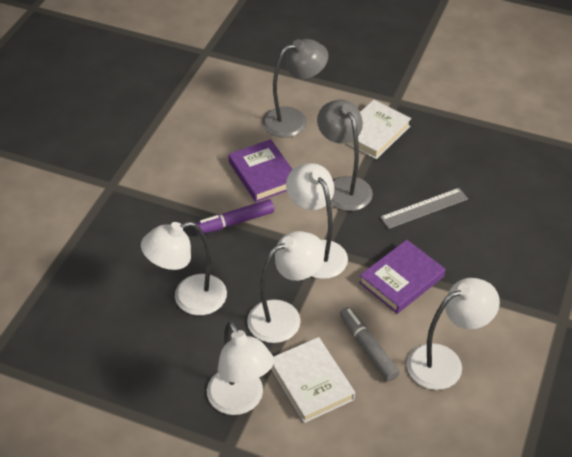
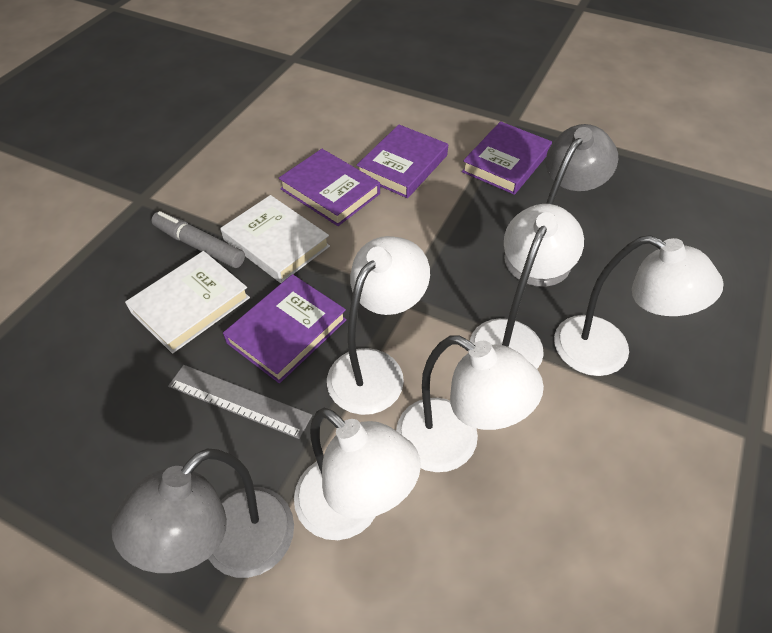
purple book: [228,139,293,202] [359,240,445,314] = 2 -> [223,274,347,383] [279,149,380,226] [357,125,448,198] [462,121,552,195] = 4
purple marker: [195,199,274,235] = 1 -> none = 0

